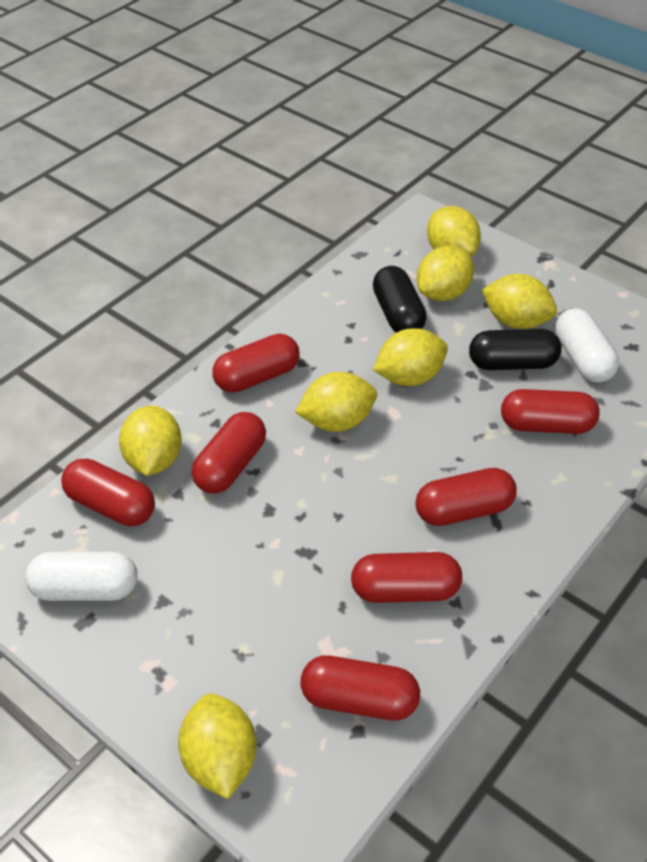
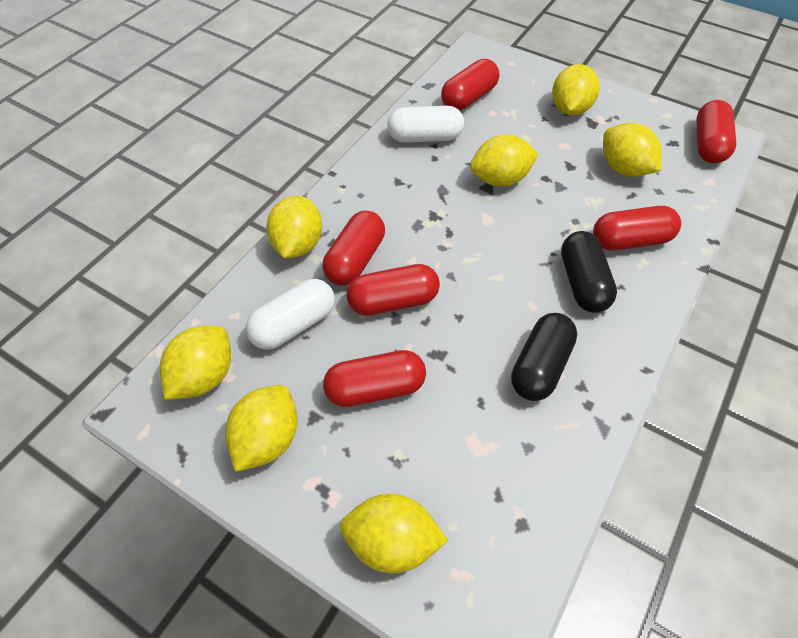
red capsule: [61,459,155,526] [192,412,266,494] [212,334,300,393] [300,655,420,721] [351,552,462,603] [415,468,517,526] [501,389,600,434] = 7 -> [323,211,385,285] [323,350,426,407] [347,264,440,316] [441,59,500,111] [593,206,681,251] [696,100,736,163] = 6

